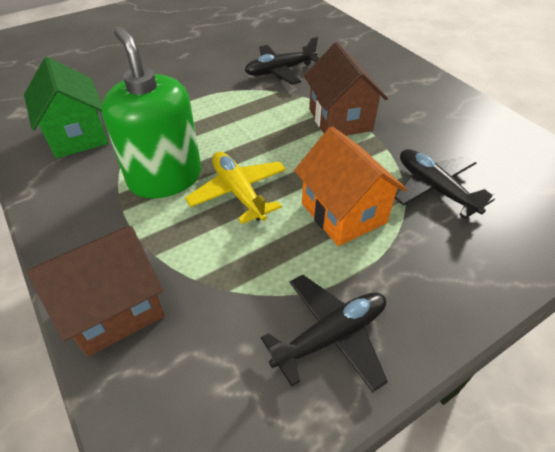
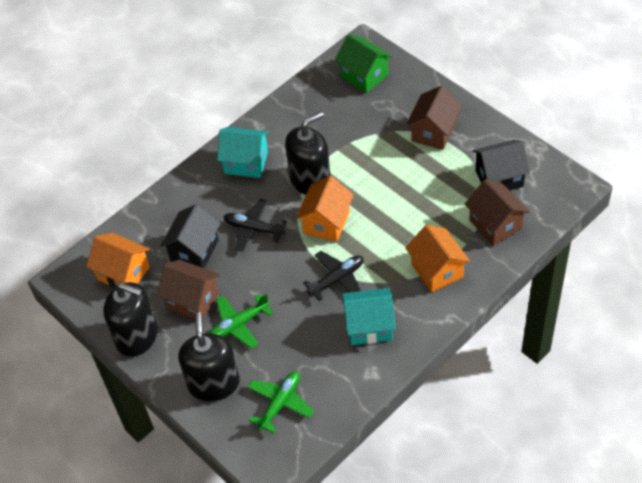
black house: none = 0 -> [160,204,221,268] [472,140,530,191] = 2
black plane: [245,37,320,85] [261,275,388,392] [395,149,495,219] = 3 -> [224,198,287,252] [303,251,364,301] = 2
black soap dispenser: none = 0 -> [104,282,158,357] [178,312,240,401] [285,111,330,195] = 3
brown house: [27,226,165,357] [304,42,388,136] = 2 -> [157,260,220,320] [406,86,462,150] [465,179,530,246] = 3
green plane: none = 0 -> [209,294,273,349] [248,371,314,433] = 2
green soap dispenser: [101,26,201,198] = 1 -> none = 0
orange house: [294,126,407,246] = 1 -> [86,233,150,288] [296,176,354,242] [406,225,470,293] = 3
turquoise house: none = 0 -> [217,127,269,178] [342,288,396,345] = 2
yellow plane: [185,151,286,224] = 1 -> none = 0

